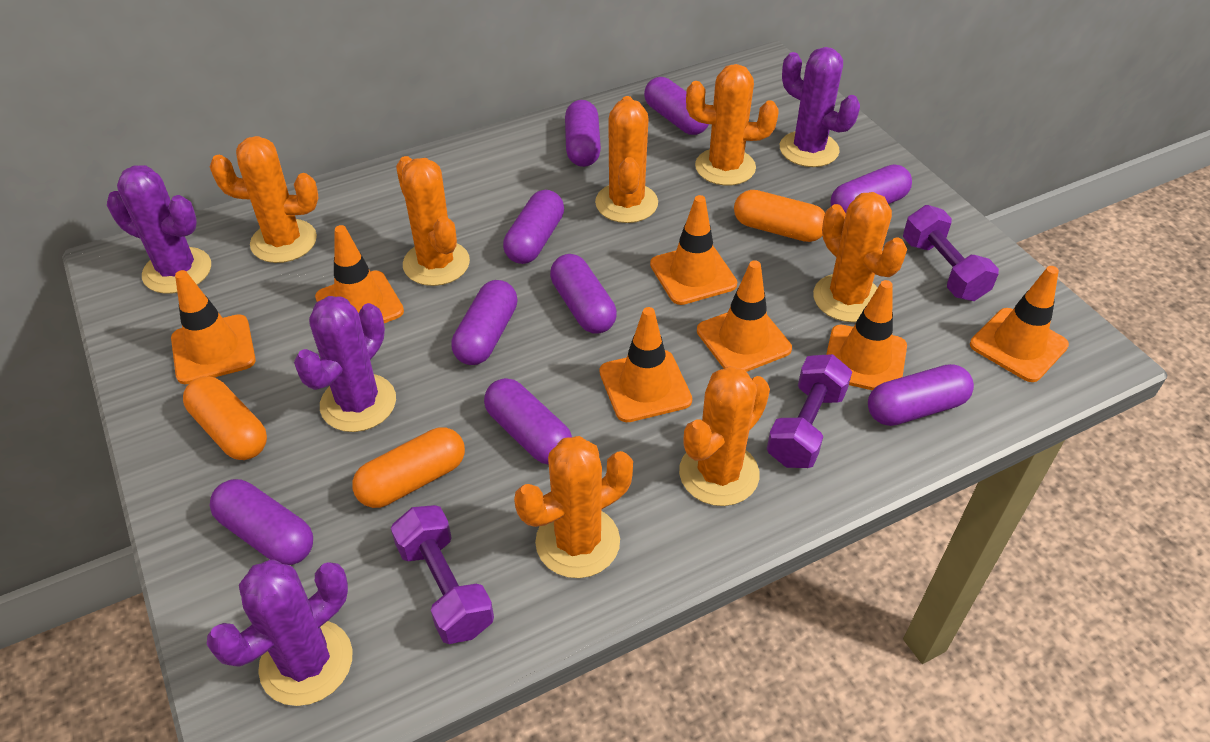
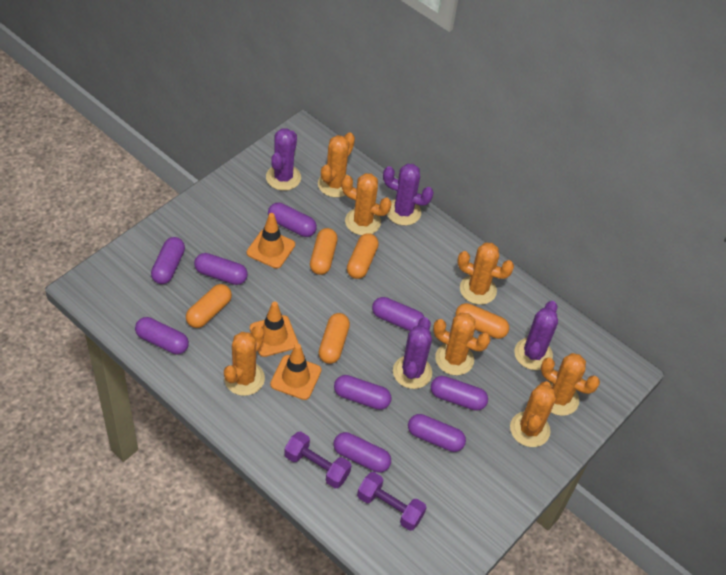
orange capsule: [183,376,267,460] [352,427,465,508] [734,190,825,242] = 3 -> [186,284,232,328] [310,228,338,275] [318,313,350,364] [347,233,379,279] [456,303,509,339] = 5
orange traffic cone: [171,270,256,384] [315,225,404,323] [600,307,692,422] [650,195,737,305] [697,260,792,372] [826,280,907,390] [970,266,1069,382] = 7 -> [247,213,295,269] [250,302,298,357] [270,344,321,400] = 3
purple dumbbell: [391,505,494,644] [767,354,852,468] [903,205,999,301] = 3 -> [284,431,352,488] [357,472,427,531] = 2

